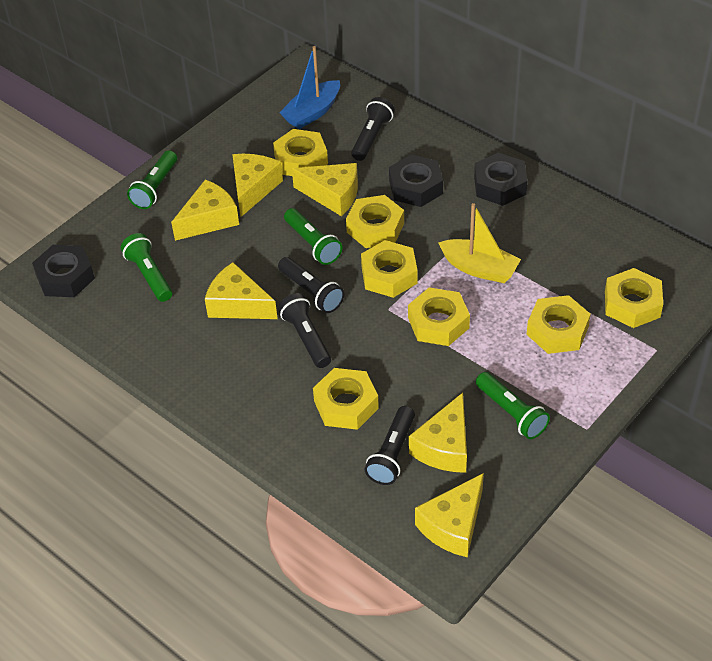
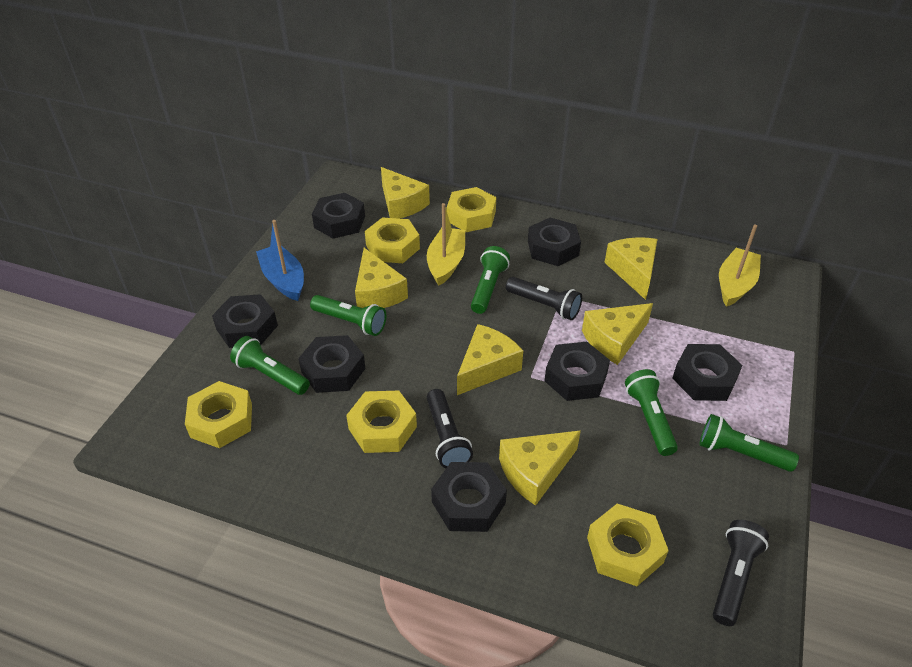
black flashlight: [278,257,344,313] [278,293,331,368] [351,97,395,161] [364,406,415,485] = 4 -> [427,389,473,468] [506,277,582,320] [713,520,769,626] = 3
black nut: [32,245,95,297] [389,155,443,207] [474,153,527,206] = 3 -> [212,294,278,348] [298,335,366,393] [312,193,365,238] [431,462,507,532] [528,217,581,266] [544,342,610,401] [672,344,743,401] = 7
green flashlight: [121,233,172,302] [127,150,177,209] [284,208,342,265] [476,372,550,439] = 4 -> [230,336,310,395] [310,295,386,336] [471,246,510,314] [625,369,678,456] [699,414,799,472] = 5
yellow boat: [438,203,521,283] = 1 -> [427,203,465,285] [719,224,761,307] = 2
yellow nut: [273,129,328,176] [313,368,379,430] [346,195,404,248] [361,240,417,298] [408,288,470,346] [527,295,591,354] [605,268,663,328] = 7 -> [185,381,252,448] [346,391,417,453] [365,218,420,263] [447,187,496,232] [587,504,669,586] = 5

